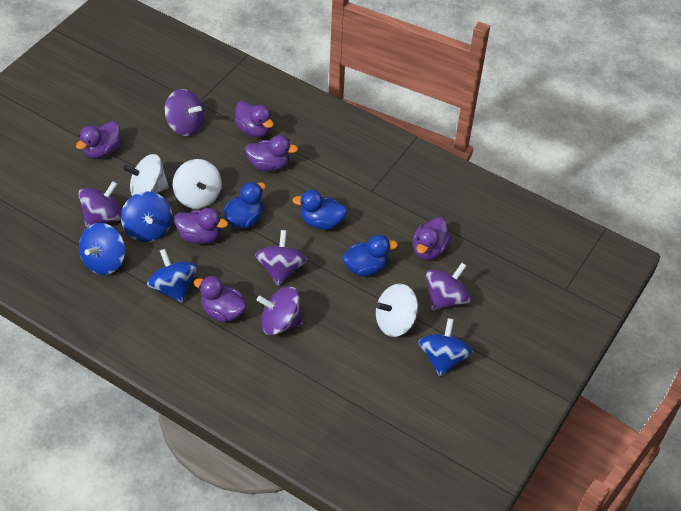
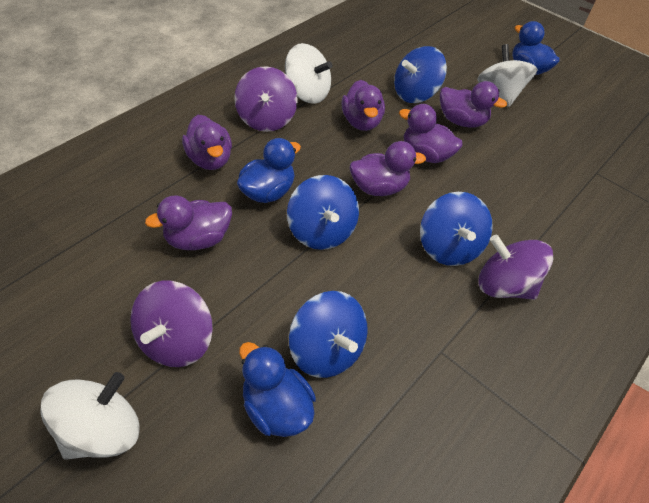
purple spinning top: [78,181,122,227] [165,89,205,136] [255,230,307,286] [257,286,303,335] [426,263,471,311] = 5 -> [130,280,213,367] [234,66,298,132] [479,235,553,300] = 3

